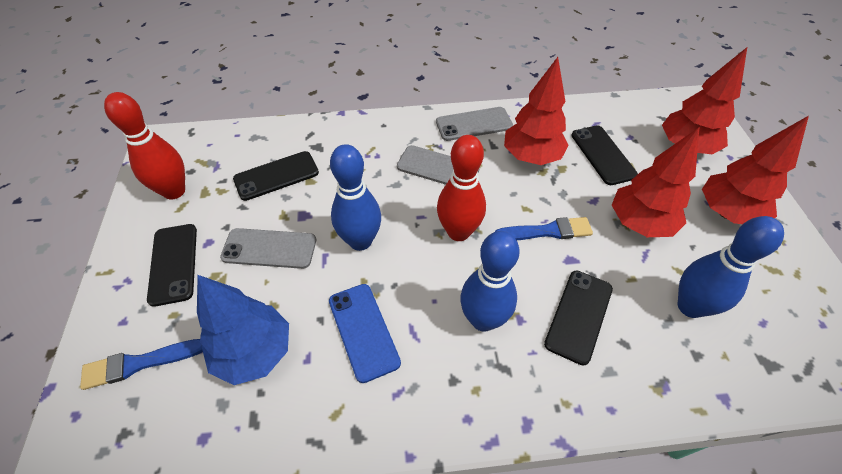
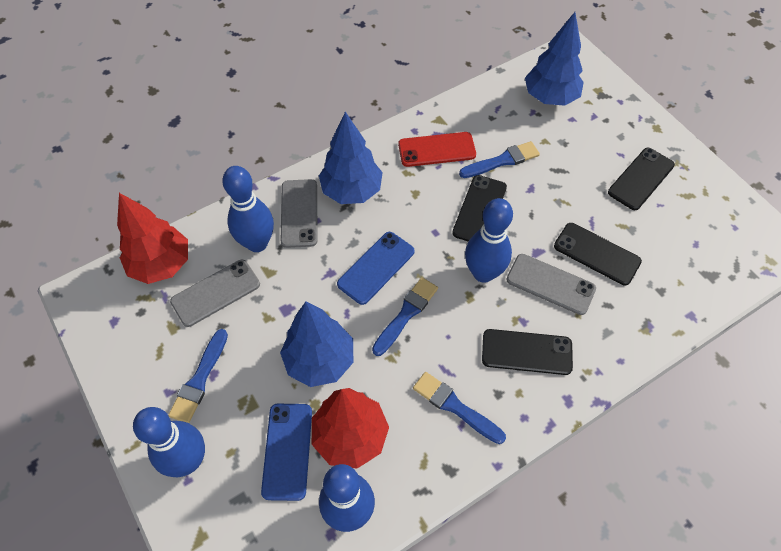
blue bowling pin: [330,144,381,251] [460,231,520,332] [678,216,784,318] = 3 -> [133,407,205,477] [222,166,274,252] [319,464,375,532] [465,198,513,283] = 4
blue brush: [80,339,203,390] [495,217,593,240] = 2 -> [168,329,228,423] [372,277,438,356] [413,372,506,444] [459,141,540,178] = 4
blue phone: [329,284,401,383] = 1 -> [261,404,312,501] [337,232,415,305] = 2
blue tree: [197,275,289,385] = 1 -> [280,302,353,387] [319,112,383,204] [525,12,584,106] = 3
red bowling pin: [104,92,185,200] [437,135,486,241] = 2 -> none = 0
red phone: none = 0 -> [398,132,476,167] = 1
red tree: [504,57,569,165] [612,127,699,237] [662,47,747,154] [702,116,809,224] = 4 -> [117,193,188,284] [312,388,389,469] = 2

